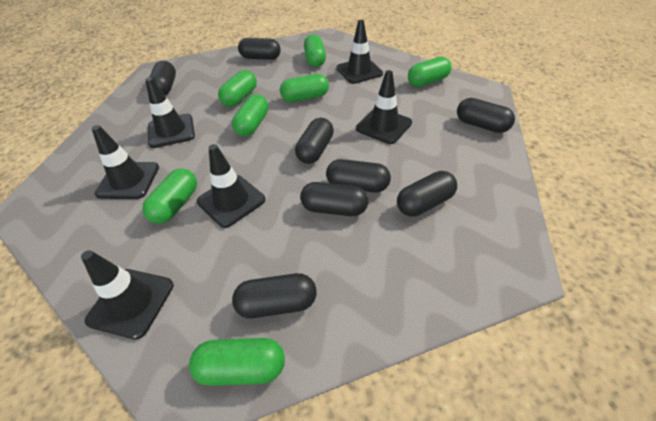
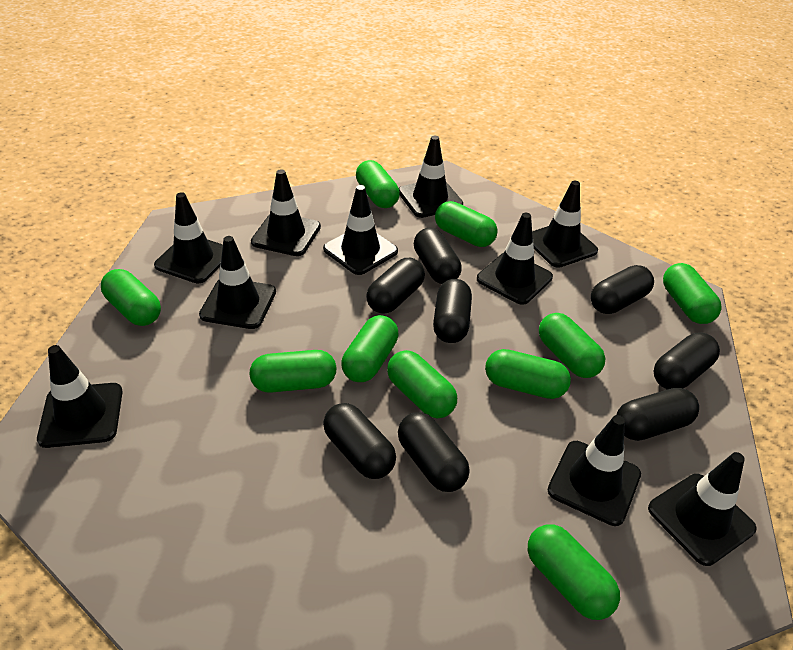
black traffic cone: [81,250,174,340] [92,125,159,199] [145,77,195,148] [197,144,266,228] [336,20,383,84] [356,70,412,144] = 6 -> [37,345,123,448] [154,192,223,283] [199,236,276,329] [251,169,321,256] [323,185,398,275] [399,136,463,218] [477,213,553,305] [532,181,598,268] [548,415,641,526] [648,452,757,566] = 10
green capsule: [142,168,197,224] [189,338,285,386] [218,70,257,107] [232,94,269,136] [280,74,329,102] [304,34,326,67] [408,57,452,87] = 7 -> [101,269,161,326] [250,350,336,393] [342,315,399,382] [356,160,400,208] [387,350,457,418] [435,201,498,247] [485,349,571,399] [528,525,620,620] [539,313,606,378] [663,263,722,324] = 10

